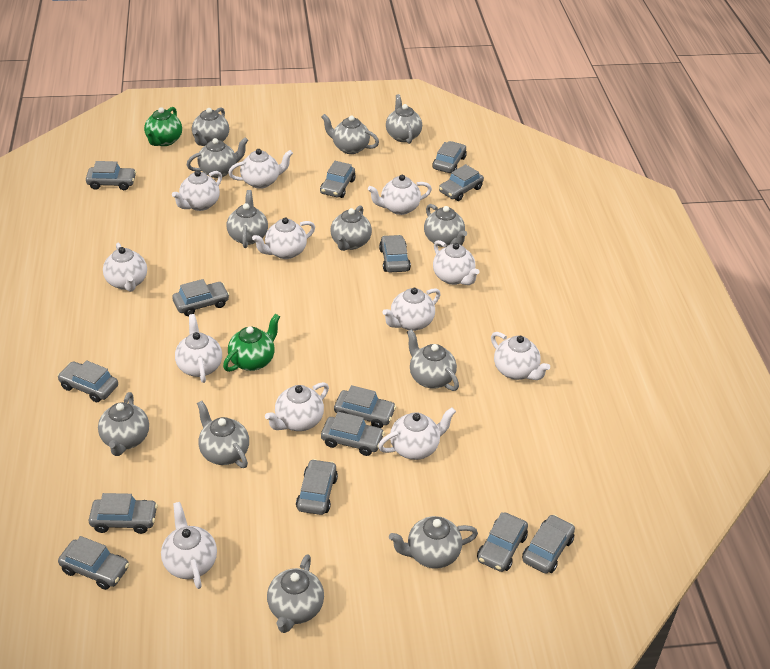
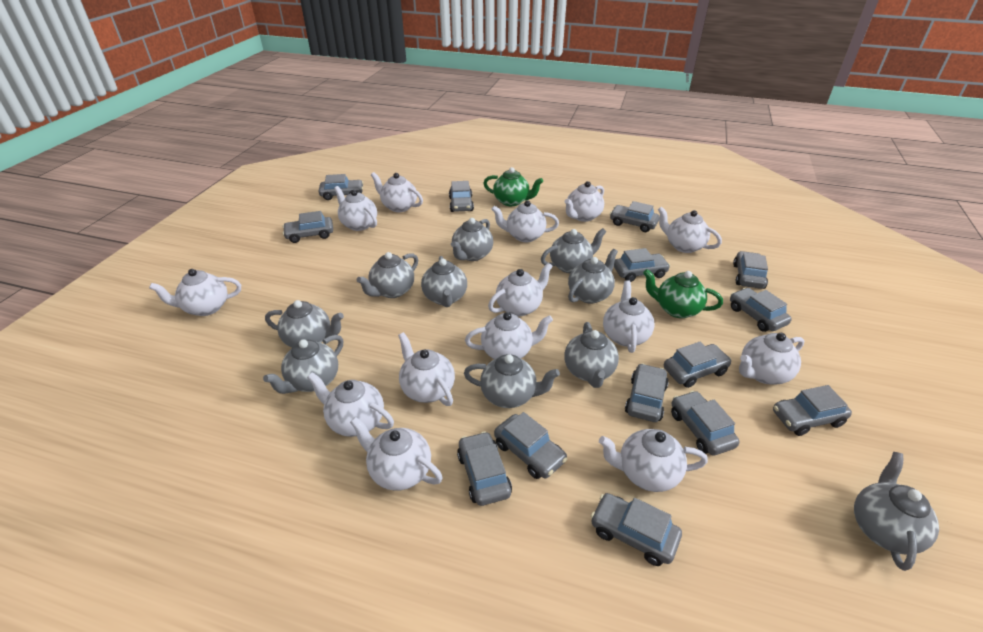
grey teapot: [98,392,149,456] [187,137,249,178] [192,108,229,146] [197,401,249,468] [227,190,268,248] [267,554,324,633] [321,114,379,154] [331,205,372,251] [386,94,422,144] [389,516,478,569] [407,329,459,391] [424,204,467,247] = 12 -> [263,335,343,394] [265,300,344,348] [356,252,418,298] [421,256,467,307] [451,218,493,261] [464,354,560,408] [541,228,606,273] [564,322,619,388] [568,249,618,304] [854,452,939,571] = 10
white teapot: [103,243,147,292] [161,502,217,589] [172,170,222,211] [175,314,222,383] [228,149,293,189] [252,217,315,259] [265,382,329,431] [368,175,432,215] [378,407,456,460] [382,288,441,331] [433,240,479,285] [491,332,550,380] = 12 -> [149,269,241,316] [307,372,394,437] [334,186,377,231] [350,417,443,491] [371,172,423,212] [398,332,455,406] [465,312,553,359] [488,263,552,316] [491,200,559,242] [565,181,604,222] [599,429,708,492] [603,280,654,353] [658,207,722,253] [739,333,804,385] = 14

